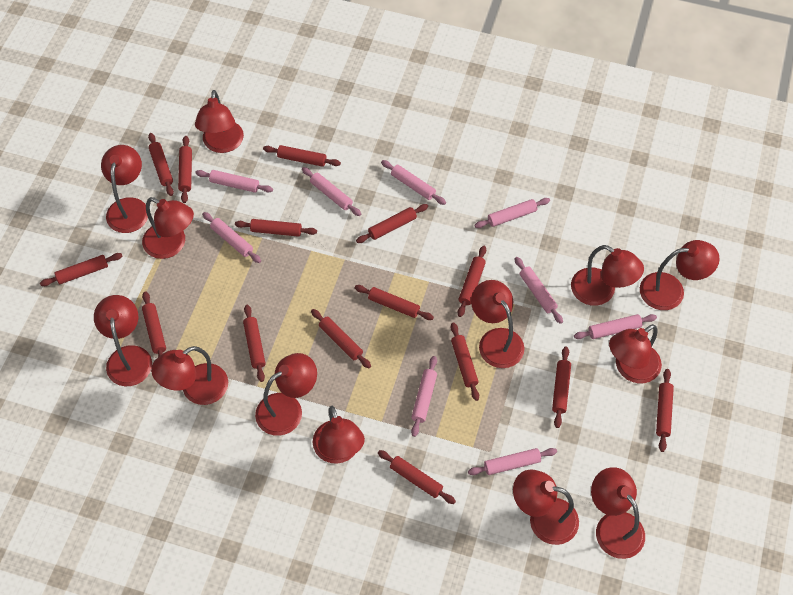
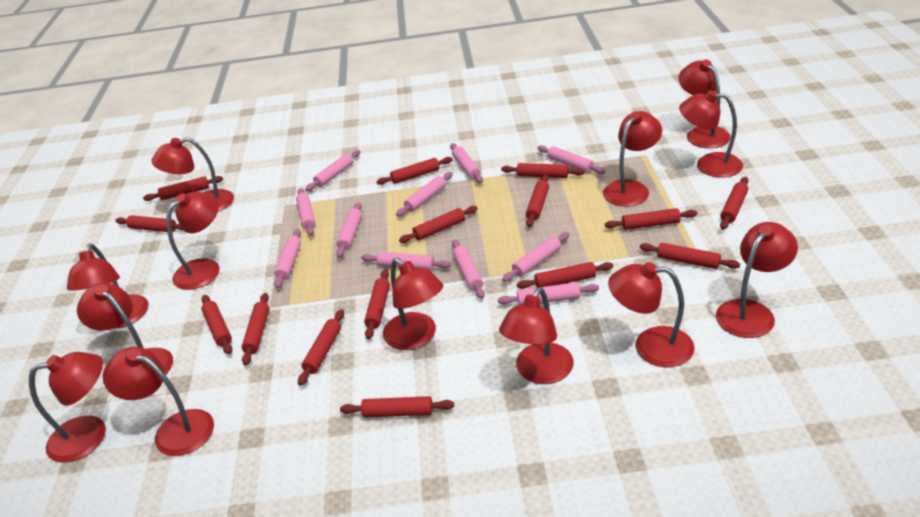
pink rolling pin: [195,170,273,193] [202,212,261,263] [302,167,361,216] [381,160,446,205] [411,356,437,437] [468,448,557,475] [474,198,550,228] [514,257,563,324] [574,314,657,339] = 9 -> [274,229,301,289] [296,188,316,236] [305,150,360,191] [336,202,362,258] [361,252,451,271] [396,172,453,217] [450,143,483,183] [452,240,485,299] [498,282,599,305] [502,232,570,282] [538,145,605,174] = 11

